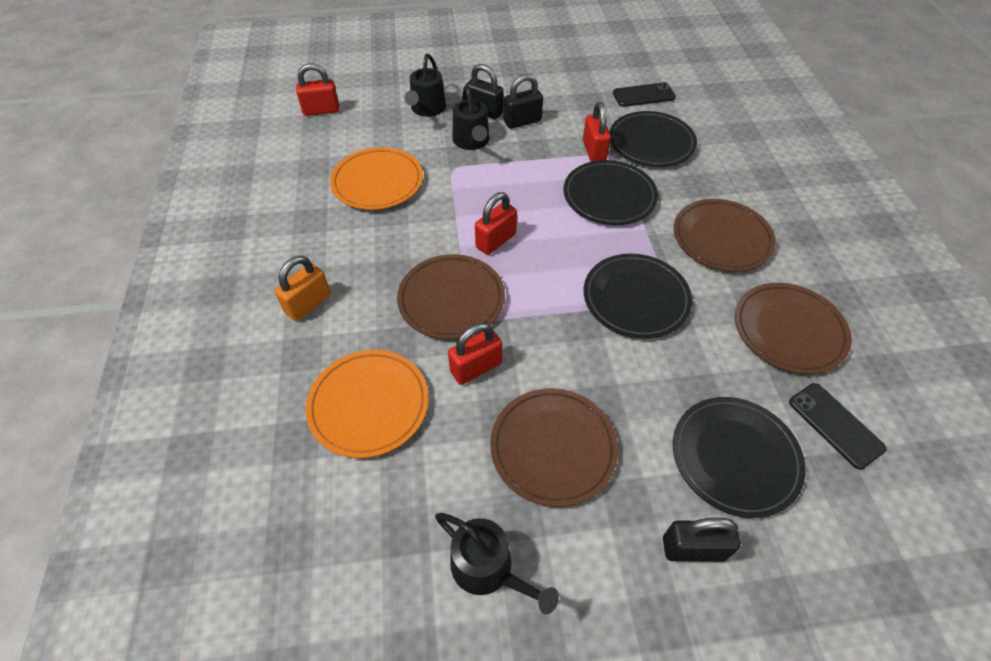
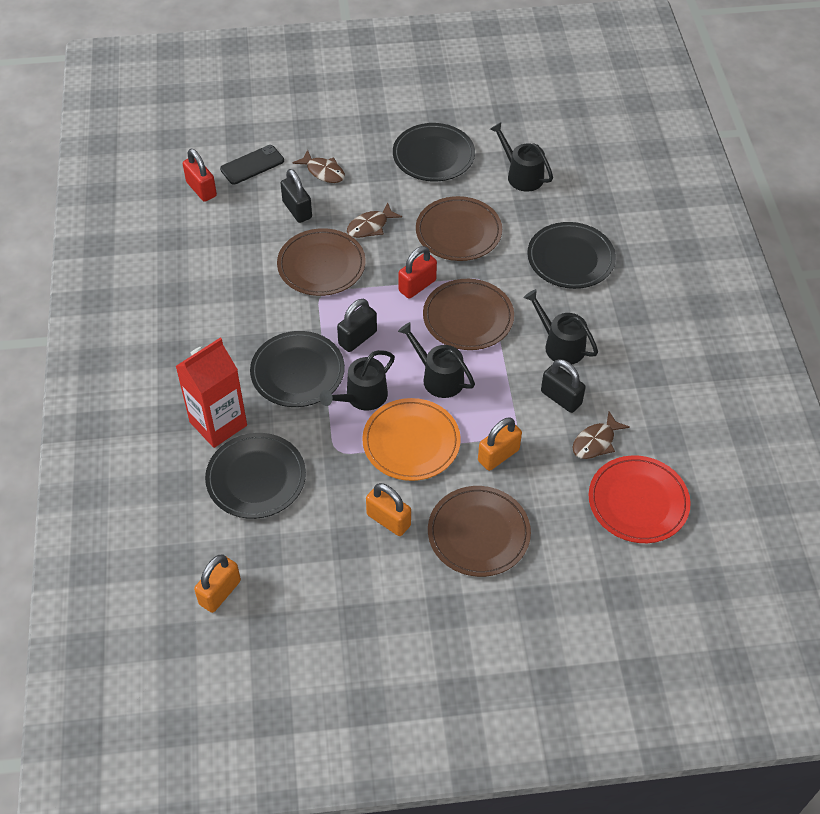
black phone: [613,82,676,107] [789,383,887,470] = 2 -> [220,145,284,184] = 1
black watering can: [405,54,446,117] [435,513,559,615] [453,85,490,150] = 3 -> [320,350,395,410] [398,322,475,398] [490,122,553,192] [524,289,598,364] = 4
brown fish: none = 0 -> [293,150,345,183] [347,203,402,238] [572,411,630,459] = 3
orange padlock: [275,256,331,321] = 1 -> [194,555,241,613] [366,483,411,536] [478,417,522,471] = 3
orange plate: [306,350,429,458] [330,147,423,210] = 2 -> [362,398,461,481] = 1
red carton: none = 0 -> [175,338,247,448] = 1
red padlock: [296,63,339,116] [448,323,502,385] [475,192,517,255] [583,102,611,162] = 4 -> [183,149,217,202] [399,246,437,299] = 2
red plate: none = 0 -> [589,455,691,543] = 1

